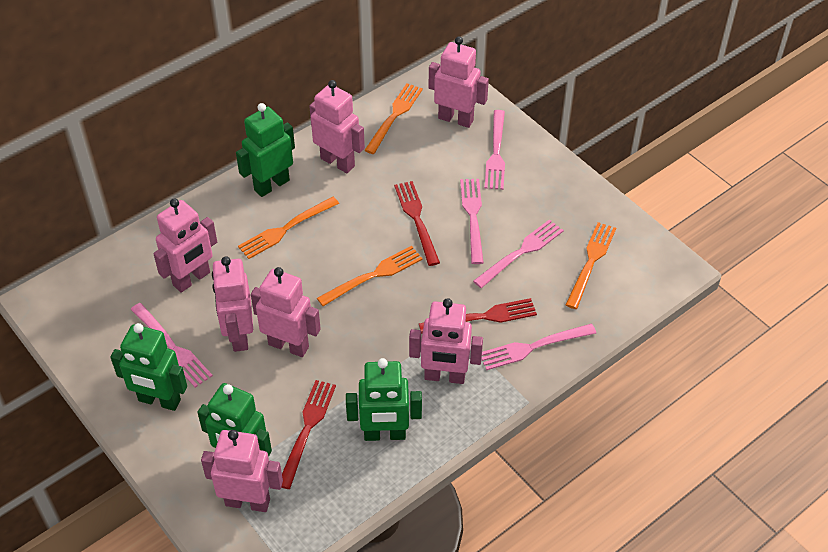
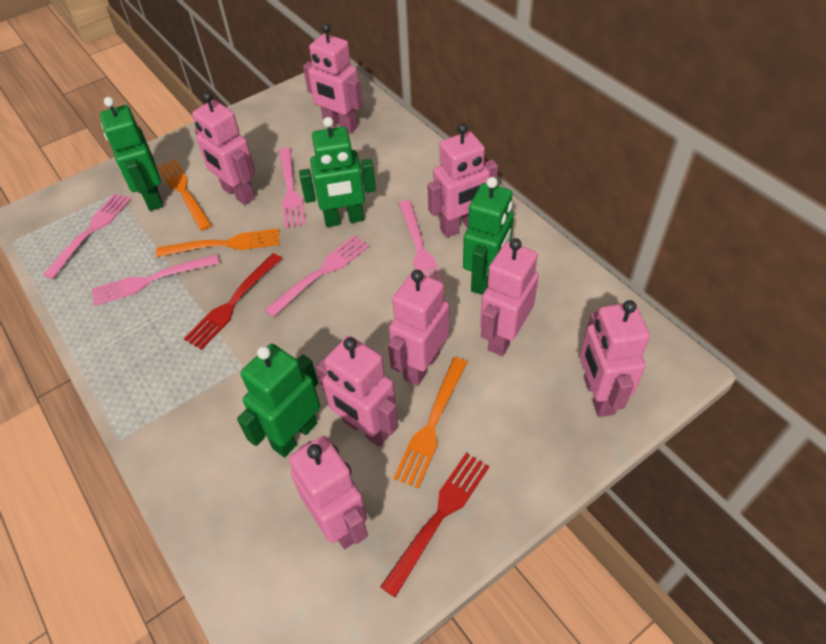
orange fork: [238,197,339,259] [317,246,423,306] [364,83,423,154] [566,222,616,309] = 4 -> [156,228,280,257] [157,159,212,231] [394,357,467,489] = 3
pink robot: [153,198,217,293] [201,430,283,512] [212,256,253,352] [251,267,321,357] [310,80,365,173] [409,298,483,384] [429,36,489,128] = 7 -> [192,92,255,205] [289,436,368,549] [303,23,363,134] [316,336,399,447] [388,270,449,386] [428,123,498,237] [480,238,539,356] [580,300,650,417] = 8
red fork: [281,380,336,489] [394,181,440,266] [419,298,537,334] = 3 -> [184,253,282,350] [380,453,489,597] = 2

